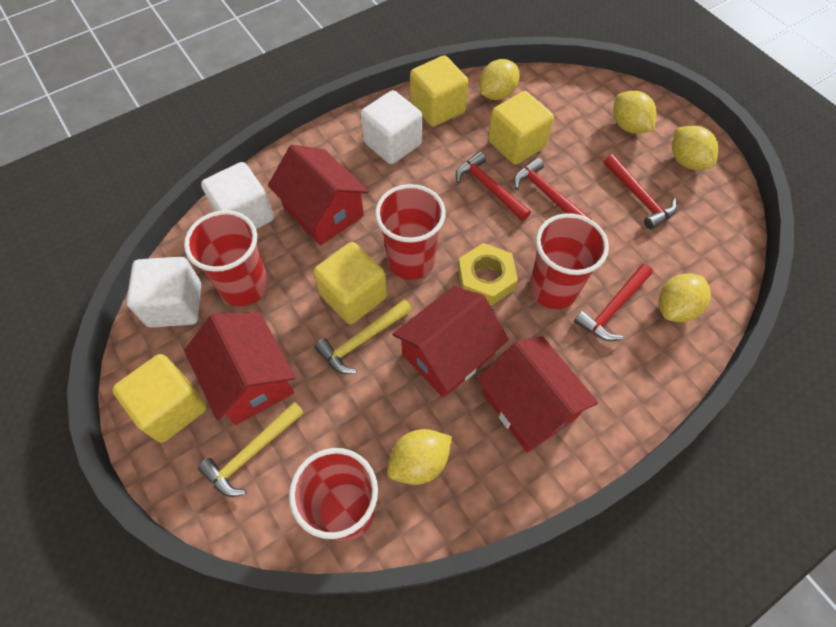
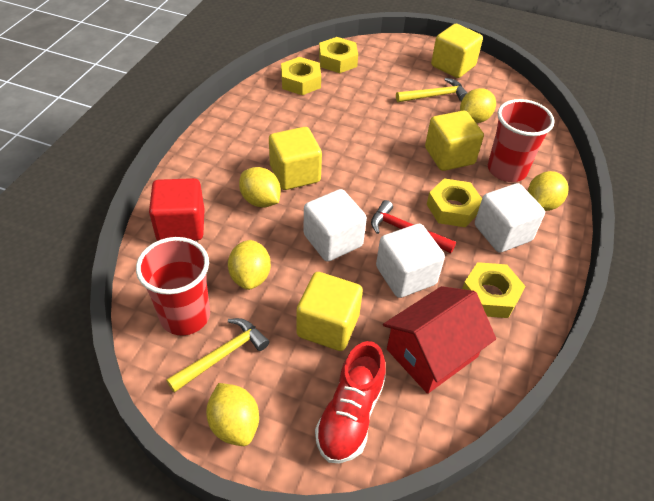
red cube: none = 0 -> [149,178,205,241] = 1
red cup: [184,210,269,306] [289,448,378,541] [375,184,446,280] [529,213,609,309] = 4 -> [136,237,210,335] [488,99,555,182] = 2
red hammer: [456,151,531,221] [514,158,591,219] [574,264,653,341] [604,155,677,229] = 4 -> [371,200,456,253] = 1
red house: [184,312,296,425] [268,145,369,246] [392,286,509,398] [477,336,598,453] = 4 -> [383,286,496,394] = 1
red shoe: none = 0 -> [315,341,386,463] = 1
yellow nut: [458,243,518,306] = 1 -> [281,57,321,95] [319,37,358,73] [426,178,482,227] [462,262,525,318] = 4

